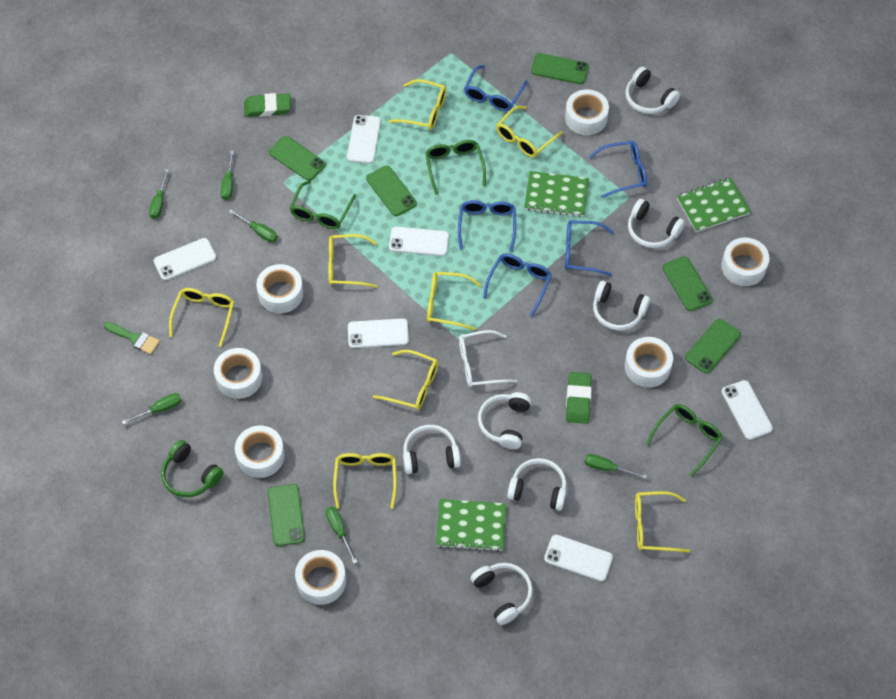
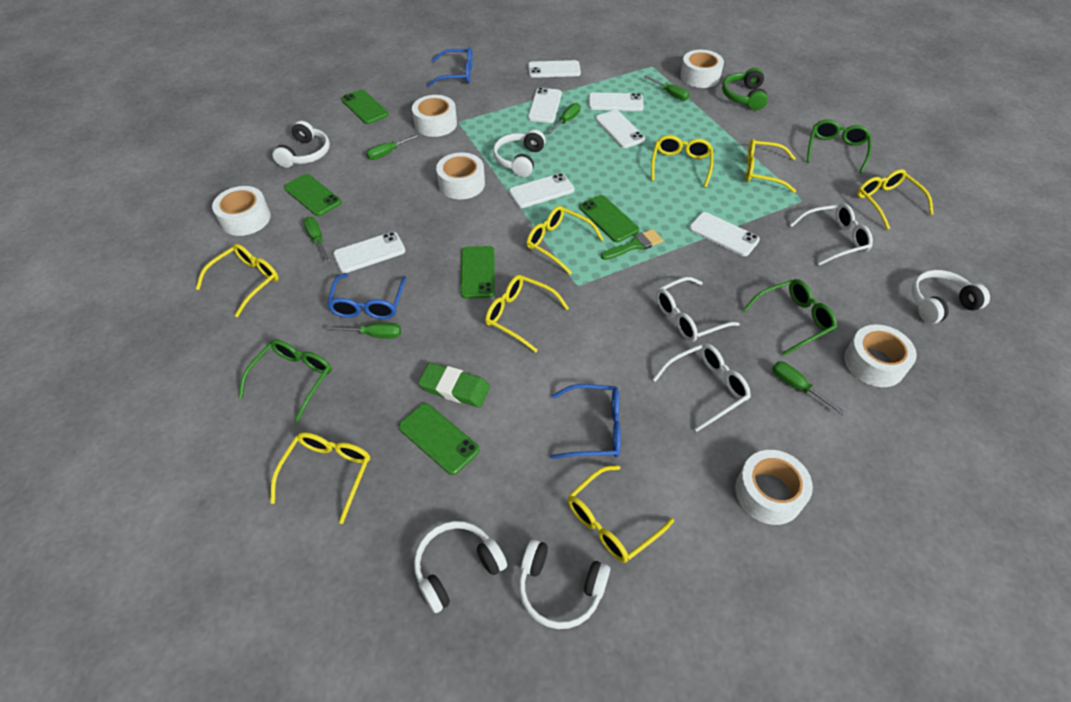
blue glasses: [458,200,516,252] [464,65,527,111] [483,253,551,317] [565,221,614,276] [589,141,647,198] = 5 -> [327,274,407,319] [427,47,473,87] [550,384,621,459] = 3
green eraser: [244,93,291,117] [566,372,592,424] = 2 -> [418,363,490,408] = 1
green notebook: [436,499,506,552] [524,171,589,217] [677,177,751,232] = 3 -> none = 0
green phone: [268,484,305,546] [269,136,326,181] [366,166,417,216] [531,53,589,84] [662,256,713,311] [685,319,741,373] = 6 -> [284,174,341,216] [341,89,389,124] [399,403,480,475] [460,246,495,299] [579,195,639,242] = 5
white glasses: [459,330,517,387] = 1 -> [653,343,751,432] [656,277,740,342] [790,203,873,265] = 3
white headphones: [403,425,461,474] [470,563,533,625] [478,392,531,449] [507,458,566,511] [593,281,650,330] [625,67,680,114] [628,199,685,248] = 7 -> [272,121,330,168] [414,521,507,613] [493,129,546,177] [519,539,610,629] [912,270,990,324] = 5
white phone: [154,238,216,280] [347,115,381,164] [348,318,409,348] [389,227,449,256] [544,535,613,581] [722,380,773,440] = 6 -> [333,232,405,273] [509,173,575,208] [528,60,581,78] [528,87,562,123] [589,92,644,111] [596,110,645,148] [689,212,760,256] = 7
white tape: [214,348,263,399] [235,425,285,478] [256,264,303,313] [295,550,346,605] [565,89,609,135] [625,337,673,387] [721,237,770,286] = 7 -> [212,186,271,236] [412,95,457,137] [436,153,485,199] [680,50,724,88] [735,450,813,525] [844,325,917,387] = 6

